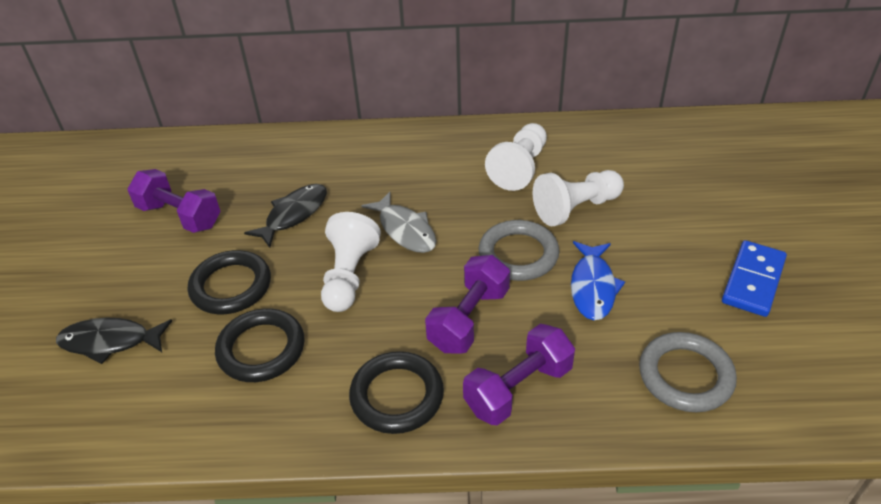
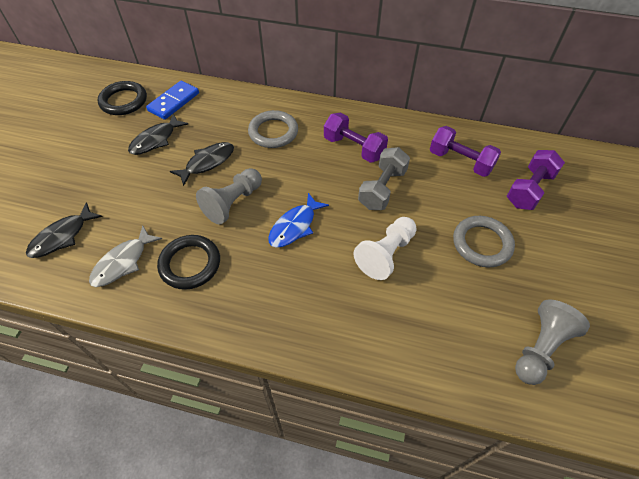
black fish: [56,318,172,364] [244,184,327,248] = 2 -> [26,202,103,258] [128,114,189,155] [170,142,234,186] = 3
black ring: [188,250,271,314] [215,308,305,382] [349,351,444,434] = 3 -> [98,81,147,115] [157,235,220,290] = 2
grey dumbbell: none = 0 -> [358,147,410,210] = 1
grey pawn: none = 0 -> [196,168,262,225] [515,300,590,385] = 2
white pawn: [321,212,381,312] [485,123,547,191] [533,170,624,226] = 3 -> [353,217,417,280] = 1

